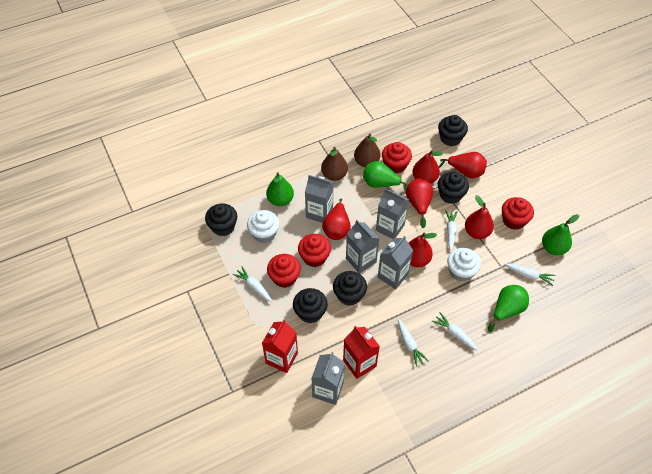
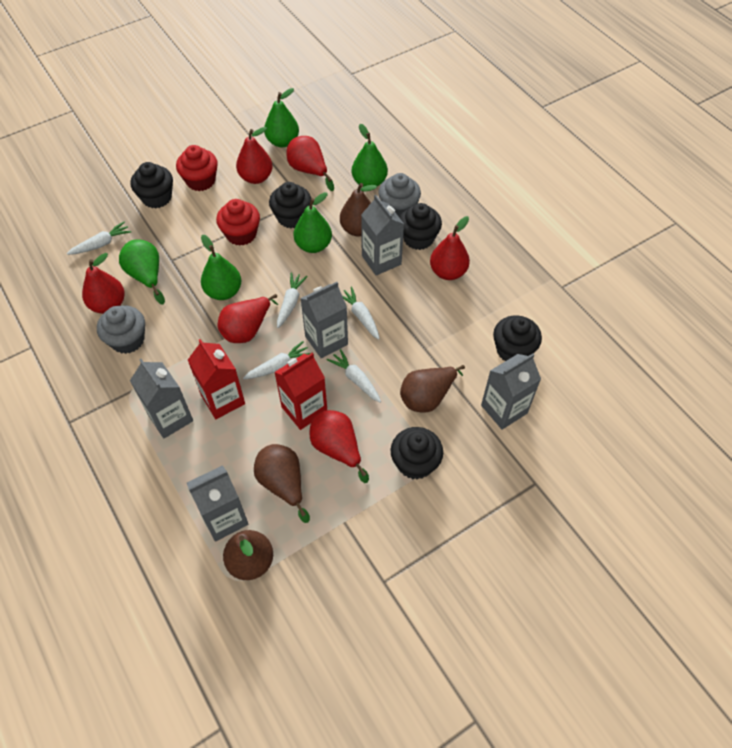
brown pear: [321,147,348,181] [354,133,381,167] = 2 -> [223,530,273,580] [254,444,310,523] [340,183,377,237] [400,365,465,412] = 4
green pear: [266,173,294,206] [363,161,409,191] [488,285,529,332] [542,214,579,255] = 4 -> [119,239,165,305] [201,235,241,300] [264,88,299,147] [293,192,332,253] [352,124,388,187] = 5
grey cupcake: none = 0 -> [97,305,145,354] [378,173,421,217] = 2
red cupcake: [267,254,301,288] [298,234,331,267] [382,142,412,174] [502,197,534,230] = 4 -> [176,145,218,191] [216,199,260,246] = 2
white cupcake: [247,210,279,243] [447,248,481,282] = 2 -> none = 0

